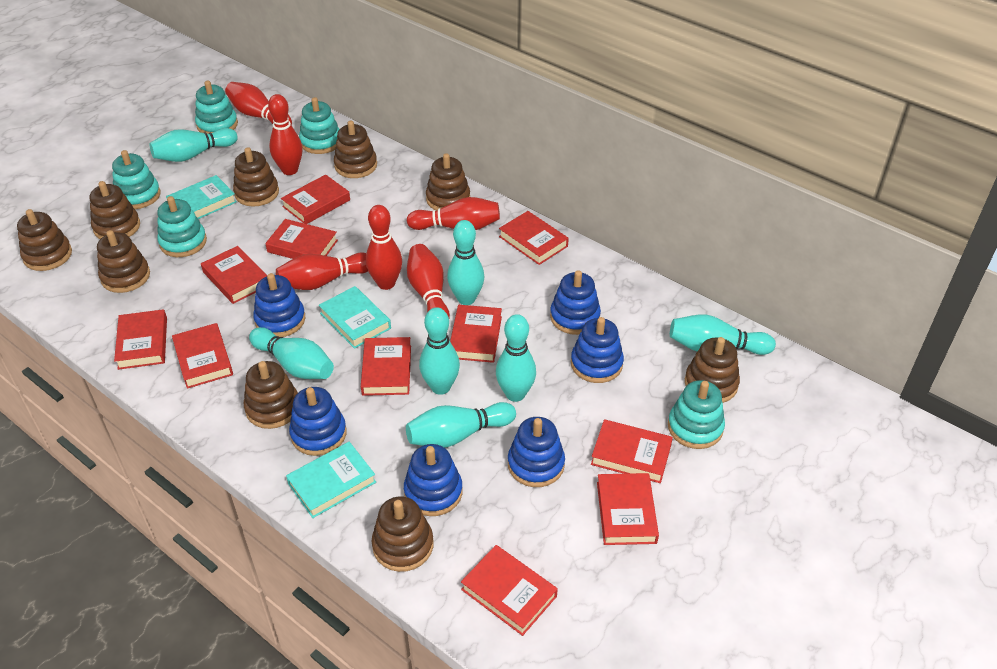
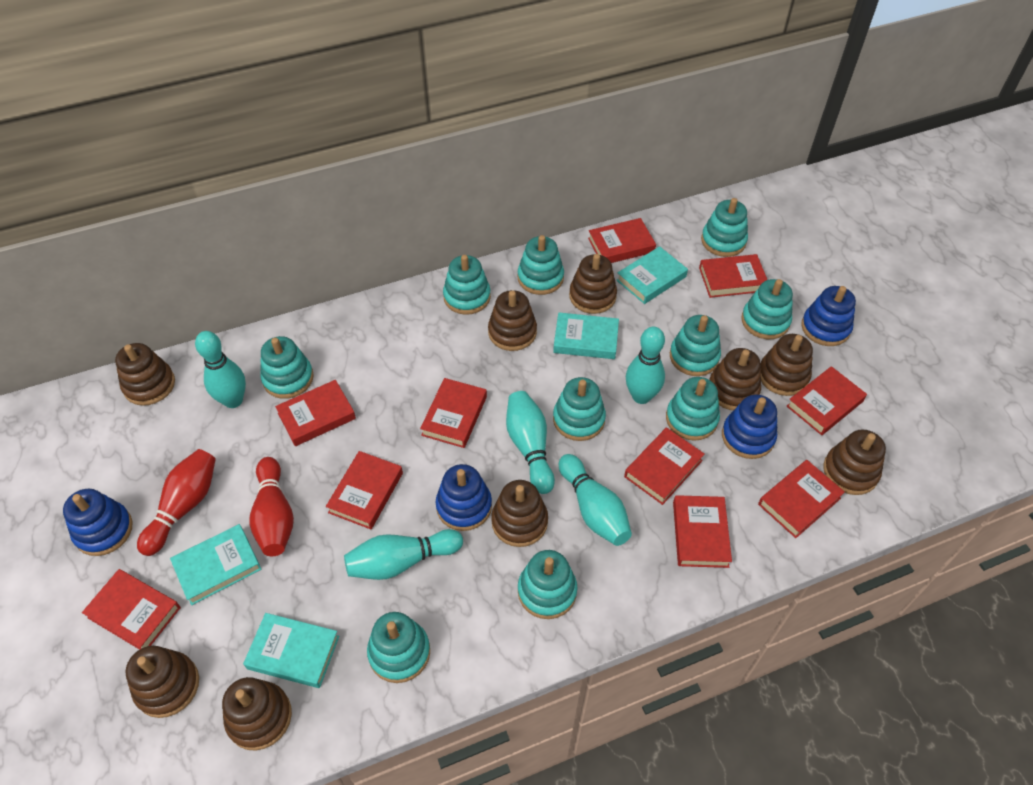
blue stacking toy: [253,273,305,337] [289,387,347,456] [404,444,463,516] [508,417,565,487] [550,270,601,335] [571,317,624,383] = 6 -> [63,489,133,556] [436,464,492,531] [722,395,777,459] [801,286,856,346] = 4
red book: [114,309,167,370] [172,323,233,389] [201,246,267,304] [265,219,338,259] [281,174,350,224] [361,337,411,396] [450,305,502,363] [461,545,558,636] [499,211,569,265] [591,419,673,483] [597,473,659,545] = 11 -> [82,569,181,650] [275,380,356,446] [326,451,403,529] [420,378,487,448] [588,218,656,263] [624,427,705,505] [673,495,732,568] [699,254,767,298] [758,460,845,538] [787,366,867,435] = 10
red bowling pin: [225,82,292,125] [268,94,302,175] [276,253,368,290] [366,205,402,290] [407,197,500,230] [407,244,450,318] = 6 -> [137,449,216,556] [249,457,294,556] = 2
turquoise book: [166,175,236,219] [286,442,376,518] [319,286,391,349] = 3 -> [170,524,262,605] [243,613,339,688] [553,313,619,359] [617,246,688,304] = 4
turquoise bowling pin: [150,128,238,162] [249,327,334,379] [406,402,516,448] [419,307,460,395] [447,220,484,305] [496,314,536,402] [670,314,776,355] = 7 -> [195,331,246,408] [344,529,463,580] [506,391,555,494] [559,454,632,546] [626,327,665,404] = 5
turquoise stacking toy: [112,150,160,209] [157,196,207,257] [195,81,238,134] [299,97,339,154] [668,380,725,449] = 5 -> [260,336,314,399] [367,612,430,683] [443,255,491,315] [518,235,564,295] [518,550,578,619] [553,377,606,441] [666,377,720,441] [670,315,721,376] [701,198,748,257] [741,279,793,339] = 10

